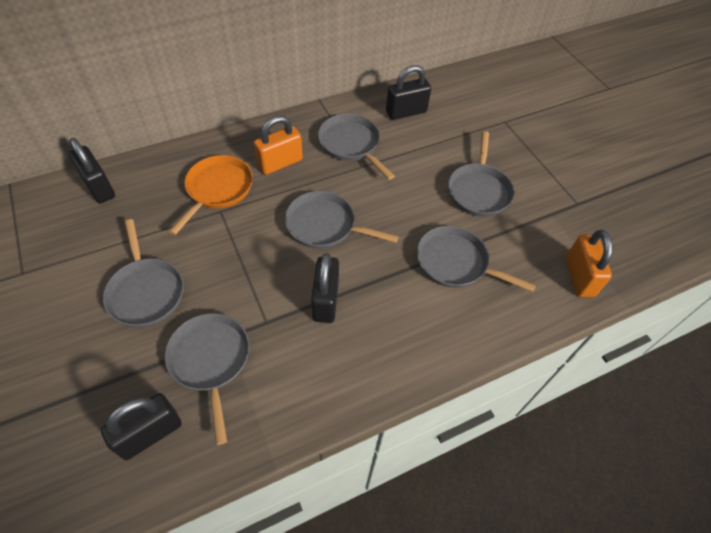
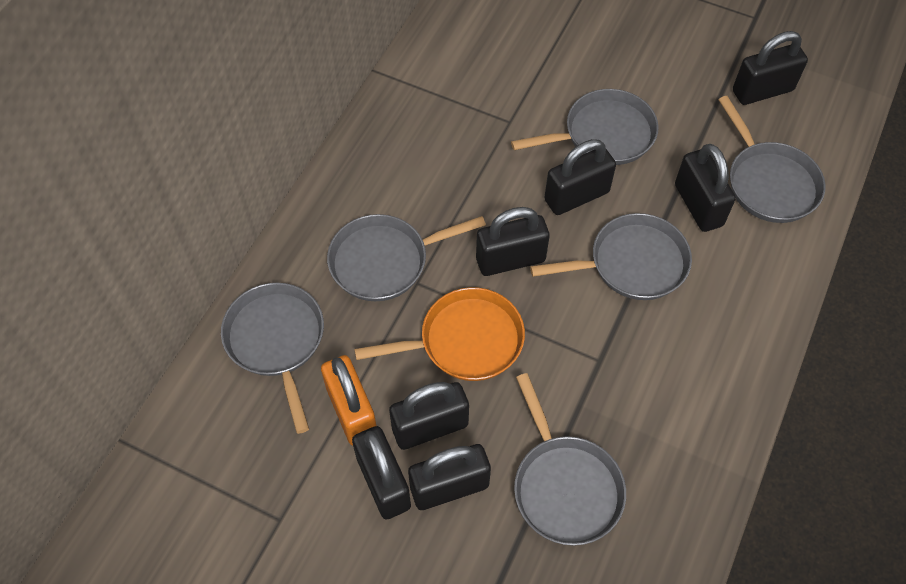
black padlock: [69,138,115,204] [101,393,182,460] [311,253,339,323] [386,65,431,120] = 4 -> [352,426,411,520] [389,382,469,450] [408,444,491,510] [476,207,550,276] [544,139,616,215] [675,144,736,232] [733,31,808,105] = 7
orange padlock: [254,115,303,175] [566,230,613,297] = 2 -> [321,355,376,446] = 1

